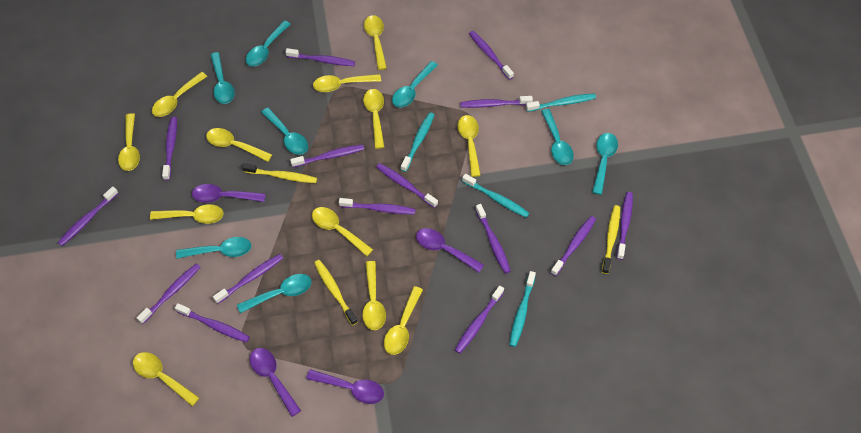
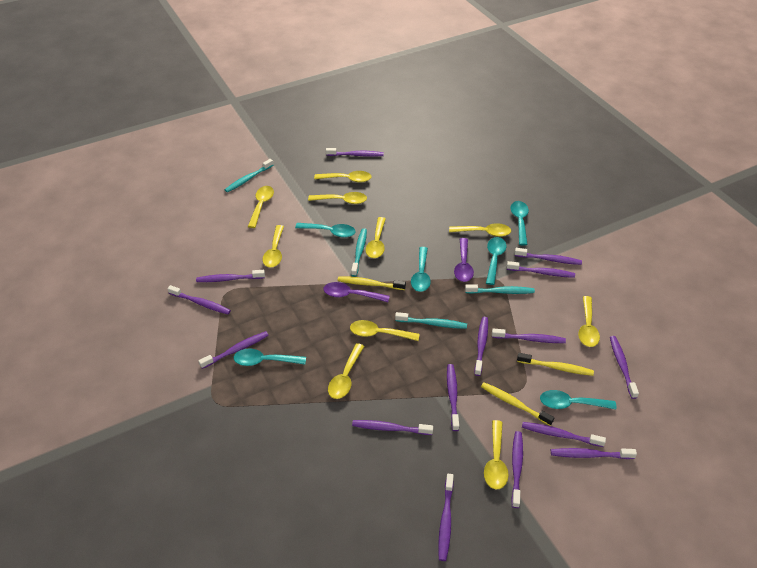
purple spoon: [192,184,266,203] [250,348,301,417] [306,369,384,404] [416,228,484,272] = 4 -> [323,282,390,302] [454,238,474,282] = 2
turquoise spoon: [176,237,252,259] [210,52,235,104] [237,274,312,313] [246,21,290,66] [261,108,308,155] [392,61,438,108] [541,109,574,165] [592,133,618,195] = 8 -> [234,349,306,366] [295,223,356,238] [411,247,431,292] [486,237,506,285] [511,201,529,246] [540,390,616,409] = 6
yellow spoon: [118,113,140,171] [133,352,199,406] [150,204,224,224] [152,72,208,117] [206,128,272,162] [312,207,373,256] [313,74,381,92] [362,261,386,330] [363,89,384,149] [364,15,387,70] [384,286,423,355] [458,115,481,177] = 12 -> [248,186,274,228] [262,225,284,268] [308,192,367,204] [314,171,372,183] [328,343,364,399] [350,320,420,341] [365,217,386,258] [449,223,511,237] [484,420,509,489] [578,296,600,347] = 10

